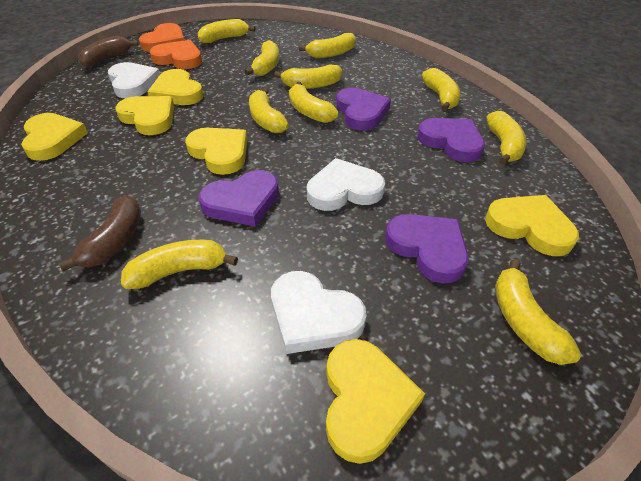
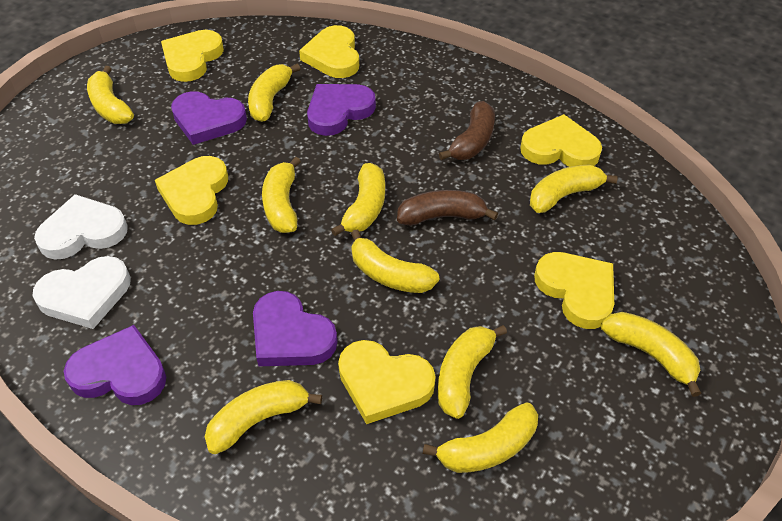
orange heart: [139,23,184,52] [150,40,202,69] = 2 -> none = 0
white heart: [108,62,160,98] [271,271,366,354] [307,158,385,211] = 3 -> [33,256,130,329] [34,194,128,260] = 2

